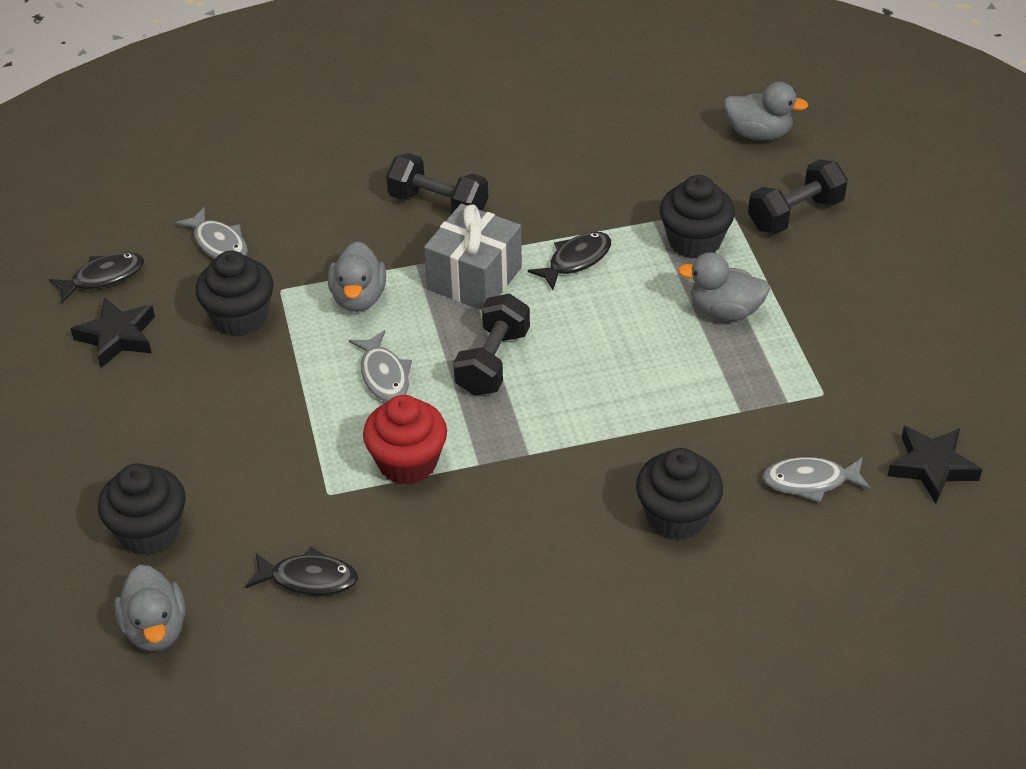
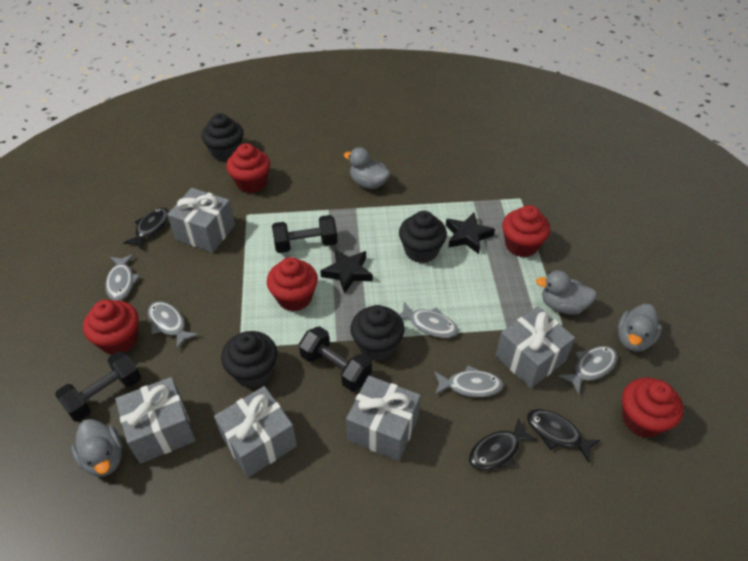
grey fish: [175,207,248,259] [349,330,412,402] [762,457,871,503] = 3 -> [106,254,140,301] [148,301,199,349] [399,301,458,338] [434,365,504,397] [558,346,618,394] = 5
grey gift: [424,204,522,310] = 1 -> [115,377,196,464] [167,188,235,253] [214,386,297,478] [346,376,421,461] [495,306,575,388] = 5
red cupcake: [363,395,447,485] = 1 -> [83,300,139,355] [226,143,270,193] [267,257,318,311] [502,205,550,257] [622,378,683,438] = 5

